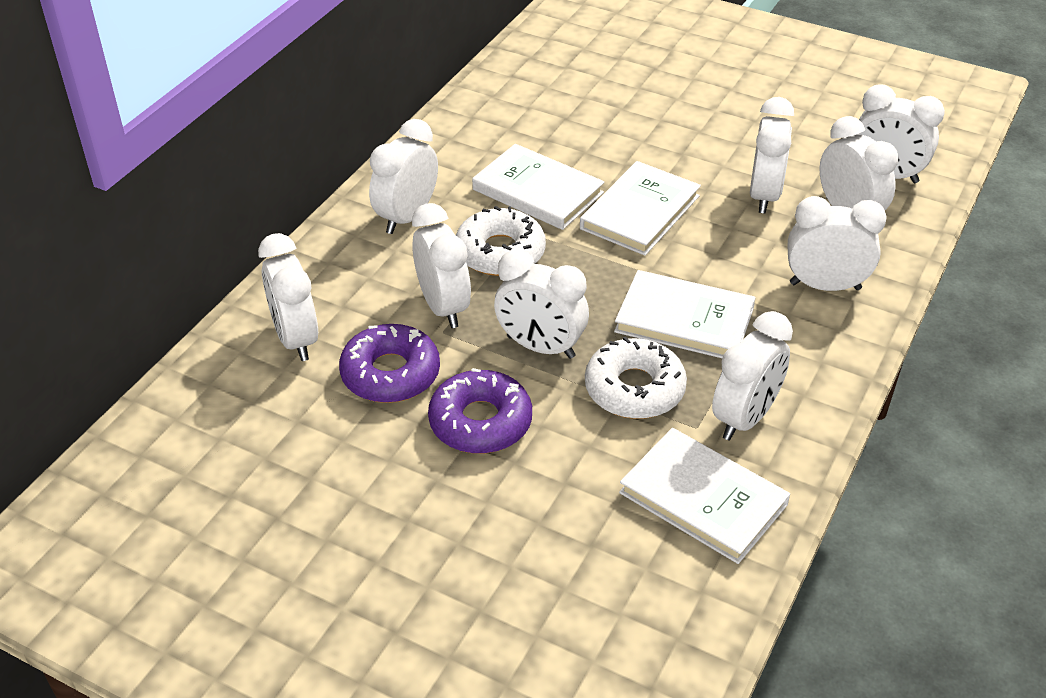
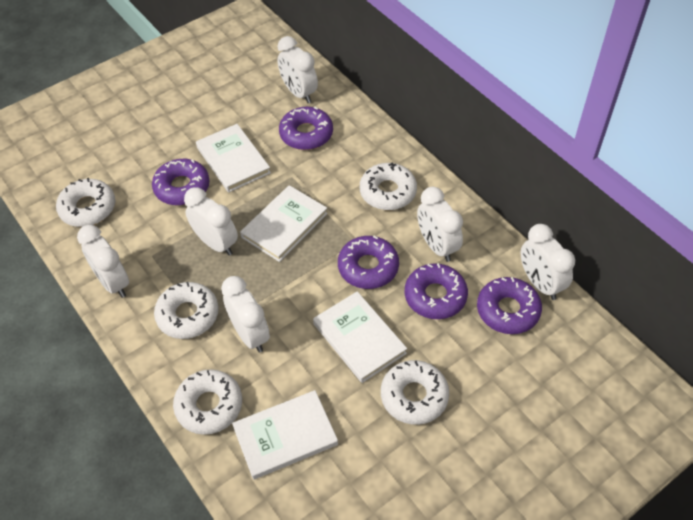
purple donut: [339,324,440,403] [428,368,532,454] = 2 -> [152,159,210,205] [279,107,333,150] [338,236,399,289] [405,263,468,319] [477,277,542,334] = 5
white clock: [258,233,318,361] [369,119,438,234] [412,203,471,328] [494,250,589,359] [712,311,793,441] [750,97,794,213] [787,196,887,291] [820,116,898,210] [858,85,945,183] = 9 -> [77,225,129,298] [184,187,238,256] [221,276,270,353] [277,36,318,103] [417,187,463,262] [521,224,575,300] = 6
white donut: [456,206,546,276] [585,337,687,419] = 2 -> [56,178,115,227] [154,282,219,339] [173,369,242,435] [360,162,417,210] [381,360,449,425] = 5

